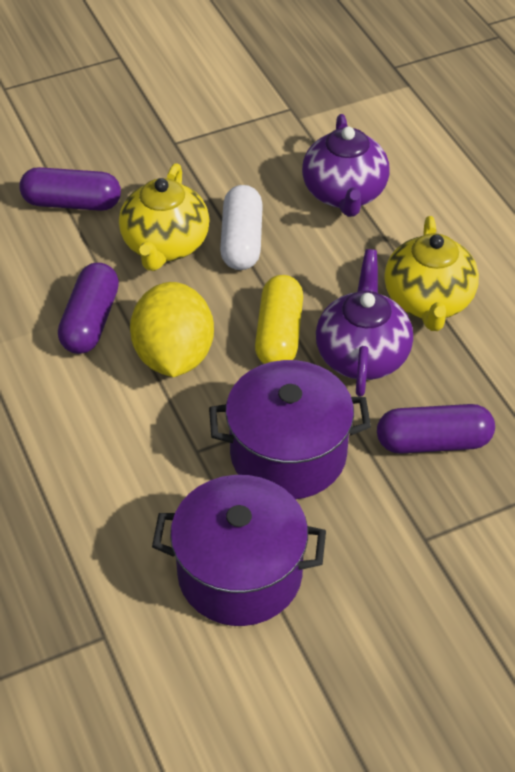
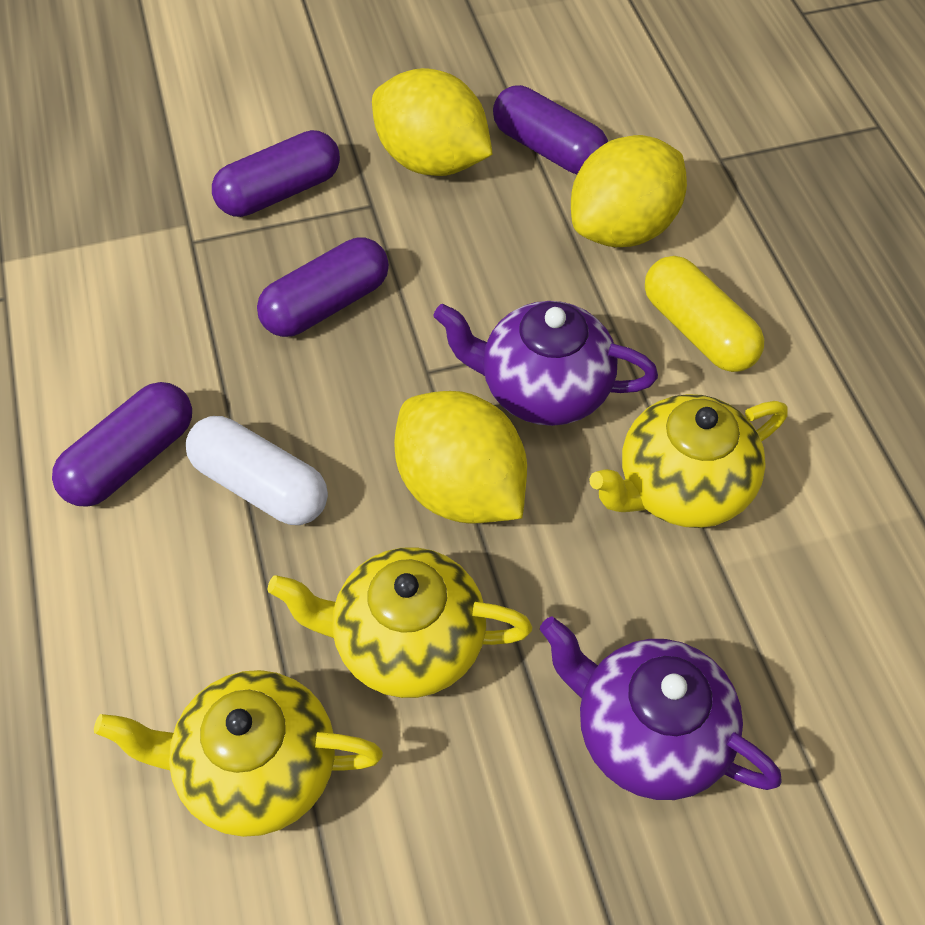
purple capsule: [19,167,121,211] [58,263,119,354] [377,404,495,454] = 3 -> [52,382,192,507] [212,130,340,217] [257,238,389,337] [493,85,608,174] = 4
purple pot: [152,475,326,626] [209,360,371,499] = 2 -> none = 0
yellow lemon: [130,282,214,377] = 1 -> [372,68,493,176] [394,391,527,524] [571,135,687,247] = 3
yellow teapot: [119,163,210,271] [384,216,479,331] = 2 -> [94,670,383,837] [267,547,532,698] [589,394,787,528] = 3

